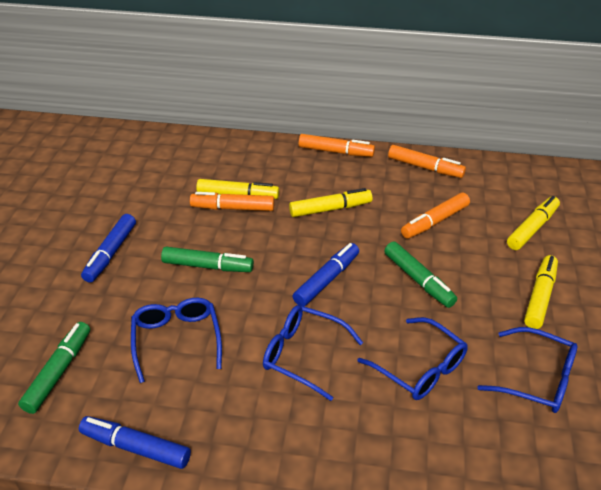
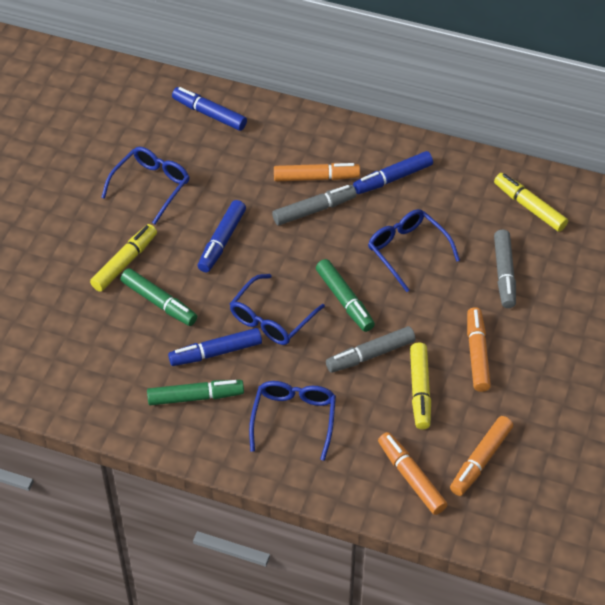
blue marker: [79,416,191,469] [81,214,136,283] [293,243,359,306] = 3 -> [168,328,262,366] [172,87,247,131] [198,200,246,272] [353,151,433,194] = 4
grey marker: none = 0 -> [272,185,357,225] [326,326,415,373] [494,229,516,308] = 3
yellow marker: [196,179,279,199] [289,188,373,217] [507,196,560,250] [524,255,558,329] = 4 -> [90,224,157,292] [410,342,431,430] [494,173,568,232] = 3

